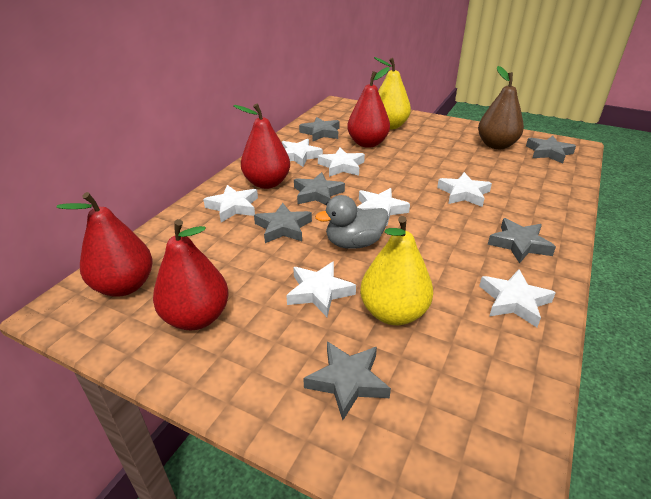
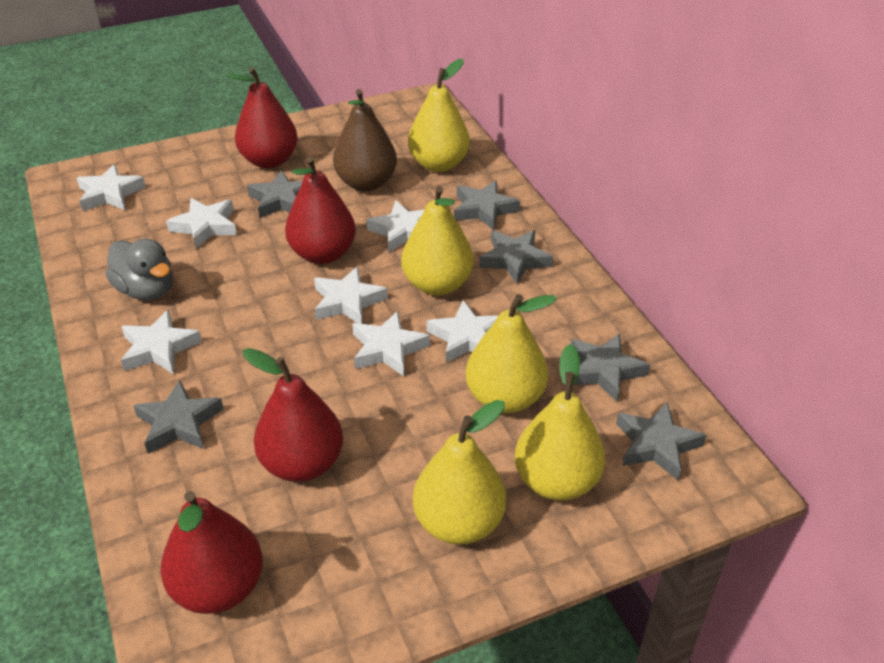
yellow pear: [360,216,433,325] [374,57,411,130] = 2 -> [401,186,474,295] [408,59,470,172] [413,400,506,545] [466,294,557,413] [515,344,605,500] = 5

